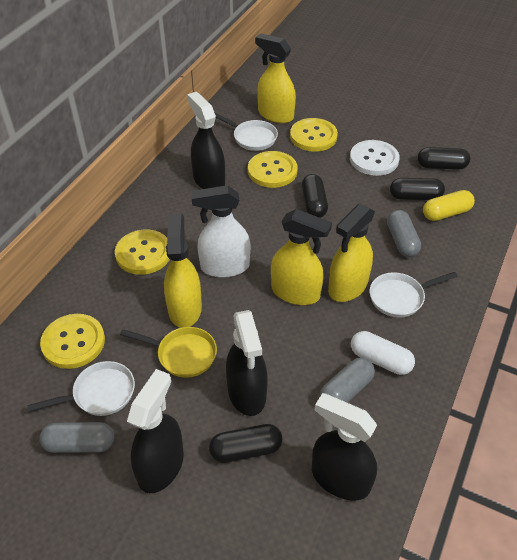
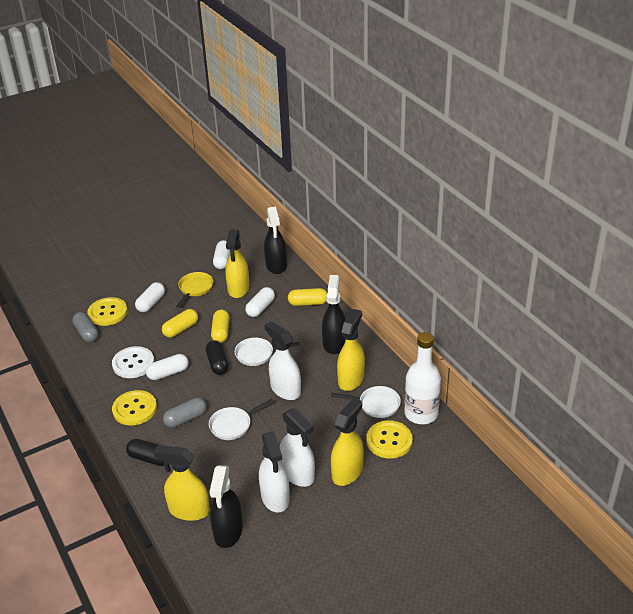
black capsule: [209,424,283,463] [302,174,328,218] [390,178,445,200] [417,147,470,170] = 4 -> [126,439,164,466] [206,340,229,375] = 2
black spray bottle: [127,369,184,493] [187,92,225,189] [226,310,268,416] [312,393,377,501] = 4 -> [209,465,243,548] [264,206,287,274] [322,275,346,354] = 3
grey capsule: [39,422,114,453] [319,358,375,403] [387,210,421,257] = 3 -> [72,312,98,342] [163,397,207,428] = 2
white bottle: none = 0 -> [404,332,441,424] = 1
white capsule: [351,331,415,375] = 1 -> [135,282,165,312] [146,354,189,380] [213,240,230,269] [245,287,275,317] = 4
white spray bottle: [191,185,250,278] = 1 -> [259,431,290,513] [264,321,301,400] [280,408,315,487] = 3
yellow button: [40,314,105,369] [115,230,170,275] [248,151,298,188] [290,118,338,152] = 4 -> [88,297,128,326] [112,390,157,425] [366,420,413,458] = 3
yellow capsule: [423,190,475,221] = 1 -> [162,309,198,338] [211,310,230,343] [288,288,327,306] = 3

